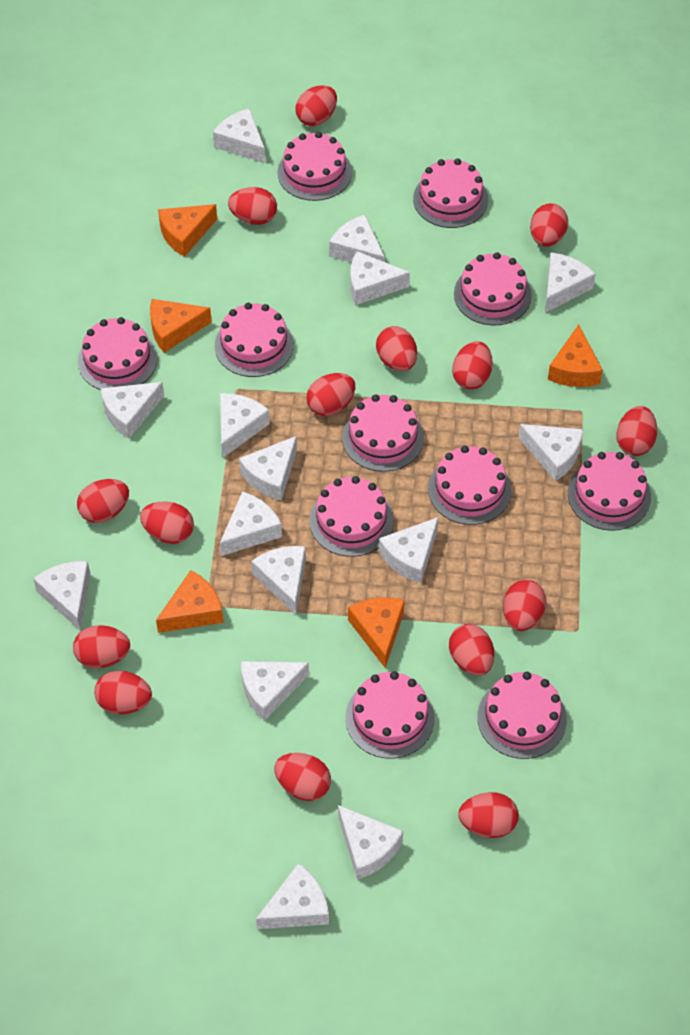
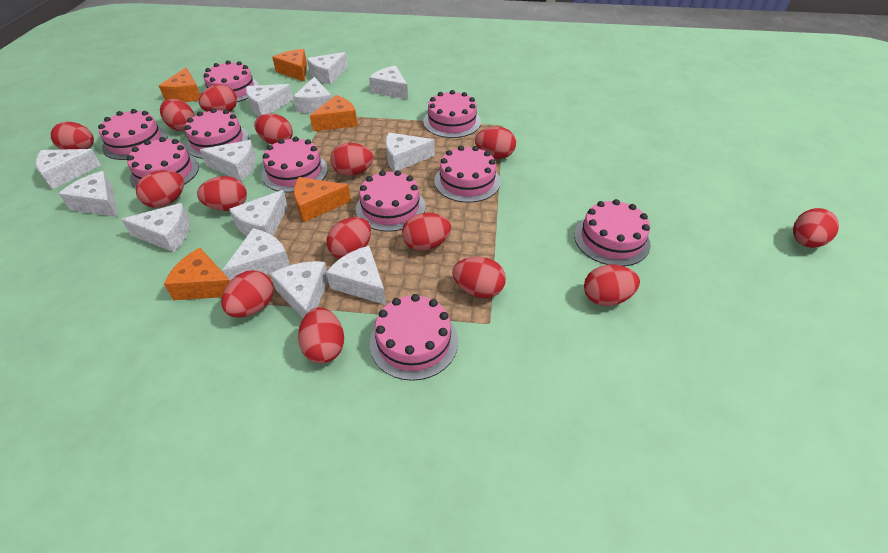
pink cake: [78,317,157,390] [215,303,294,377] [277,132,352,201] [310,476,393,557] [342,394,424,472] [345,671,435,759] [413,158,488,228] [428,446,511,525] [454,252,532,326] [477,672,567,759] [568,452,651,531] = 11 -> [98,109,168,160] [127,137,199,189] [185,108,249,159] [203,61,259,102] [262,137,328,193] [356,170,426,232] [370,294,458,381] [423,90,481,138] [434,146,500,203] [574,199,651,266] = 10
white cheese: [33,561,91,631] [101,382,164,439] [213,108,265,163] [220,393,270,457] [220,491,282,556] [239,436,297,501] [241,661,309,721] [251,546,306,615] [256,863,329,929] [329,215,385,263] [338,805,403,880] [350,251,410,305] [379,517,439,583] [519,424,583,481] [545,252,596,313] = 15 -> [36,149,101,190] [58,171,118,217] [121,203,190,252] [200,140,256,181] [223,228,290,281] [229,190,288,236] [246,84,293,116] [270,261,328,318] [293,77,331,113] [307,52,348,85] [326,246,386,305] [369,66,408,100] [386,133,435,172] = 13

